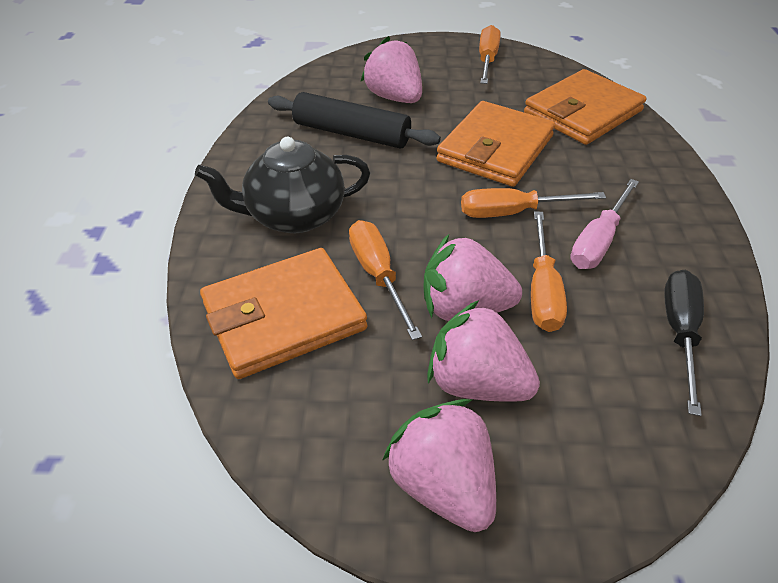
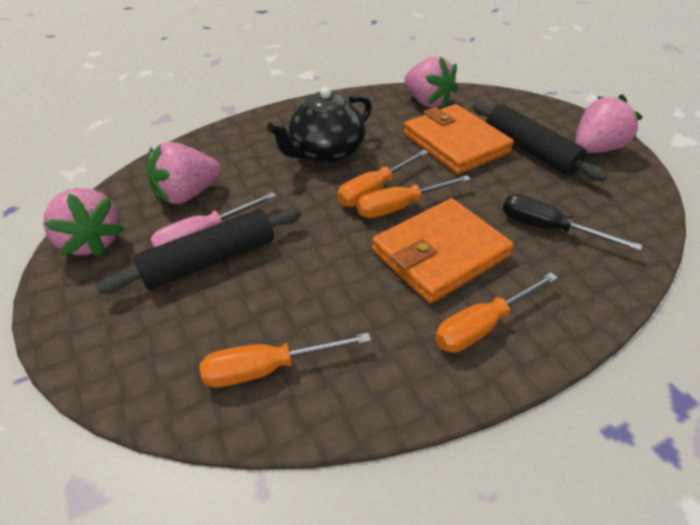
black rolling pin: [268,92,441,149] = 1 -> [96,208,301,294] [472,102,608,181] = 2
orange wallet: [200,248,367,379] [436,101,555,187] [524,69,647,145] = 3 -> [372,198,514,303] [403,104,514,174] = 2

